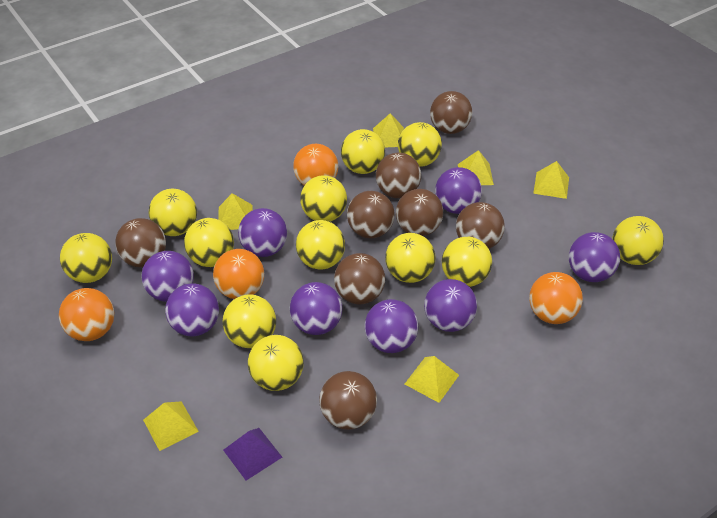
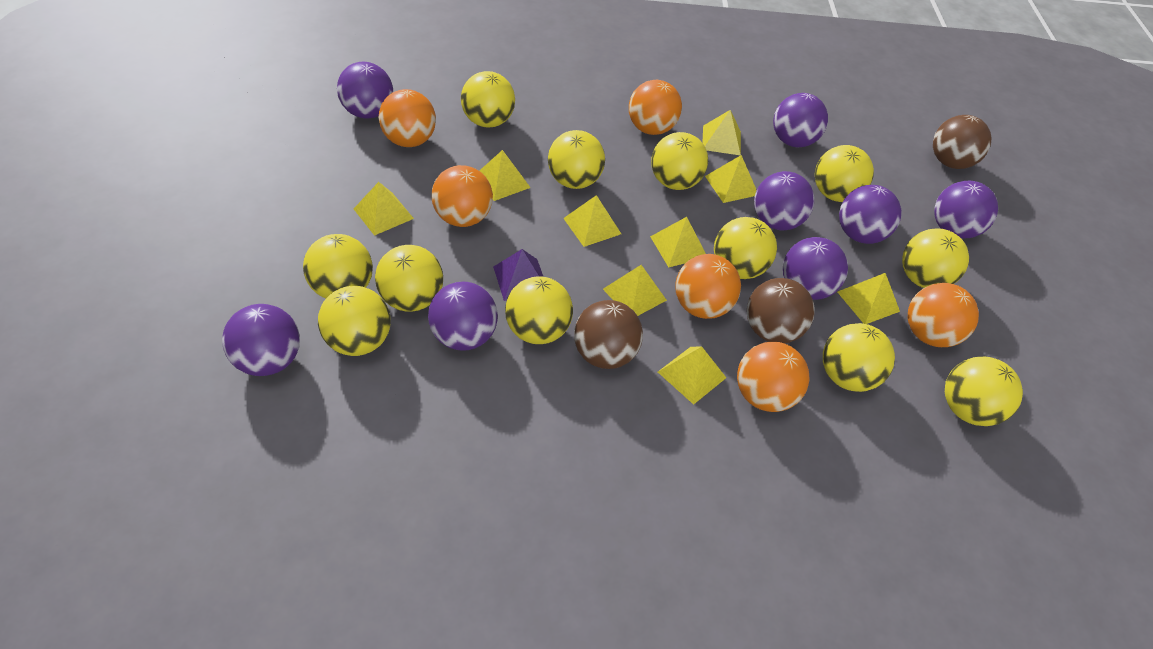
brown ball: [115,218,166,267] [319,371,377,430] [334,253,385,304] [347,191,395,238] [376,153,421,198] [396,189,443,236] [430,91,472,134] [456,202,505,249] = 8 -> [574,300,643,369] [747,278,815,343] [933,115,991,169] = 3
orange ball: [59,288,114,341] [213,249,264,299] [293,144,338,185] [529,272,583,324] = 4 -> [379,89,436,147] [431,165,493,227] [629,80,682,135] [675,254,741,319] [737,342,810,412] [908,283,979,347] = 6
yellow pyramid: [143,401,199,451] [218,193,252,230] [373,113,404,147] [405,356,459,403] [458,150,494,185] [533,161,569,199] = 6 -> [354,182,414,236] [479,150,531,201] [563,195,621,247] [603,265,667,316] [650,217,706,267] [658,347,726,405] [702,110,741,155] [705,155,757,203] [837,273,900,324] = 9

